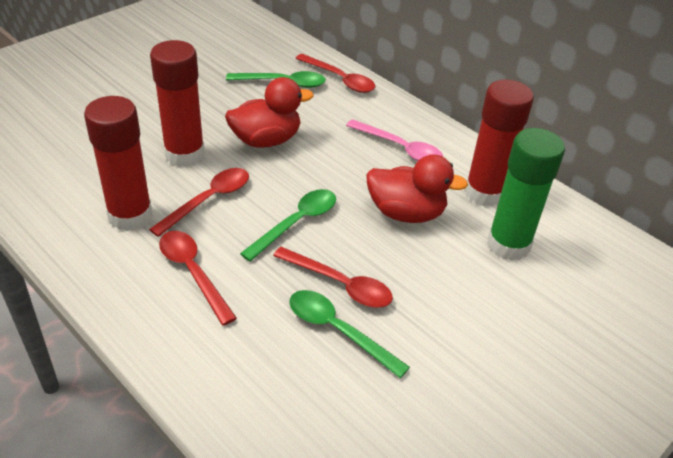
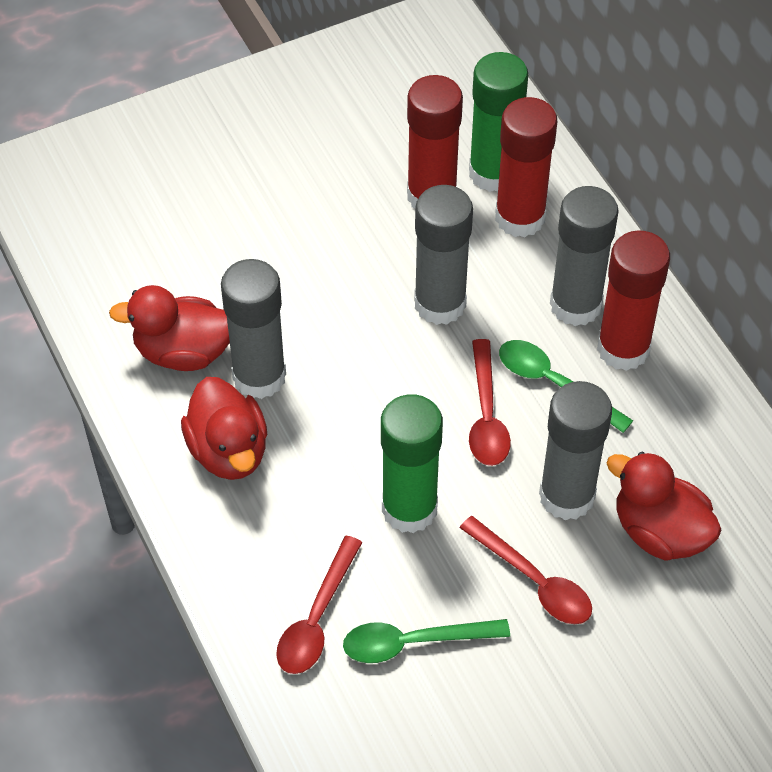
green glue stick: [487,128,565,261] = 1 -> [381,394,443,533] [469,52,528,192] = 2
green spoon: [226,71,326,88] [240,189,336,262] [289,290,410,378] = 3 -> [343,619,510,663] [499,340,633,433] = 2
grey glue stick: none = 0 -> [221,259,286,399] [414,185,473,325] [539,381,612,520] [550,186,619,326] = 4
pink spoon: [346,119,443,161] = 1 -> none = 0
red duck: [225,77,314,148] [367,154,468,223] = 2 -> [109,285,230,371] [181,377,268,480] [607,452,721,561] = 3
red spoon: [149,168,249,237] [159,231,237,326] [273,247,393,308] [295,54,375,93] = 4 -> [276,536,363,674] [460,516,592,624] [469,339,511,466] = 3

